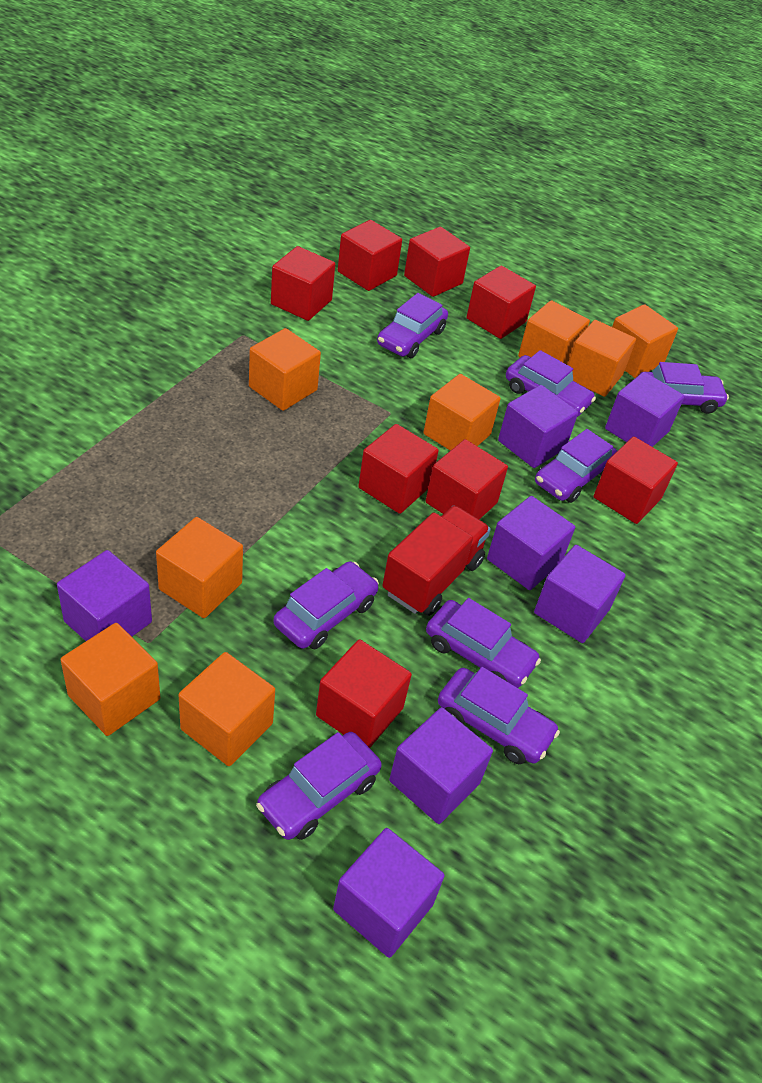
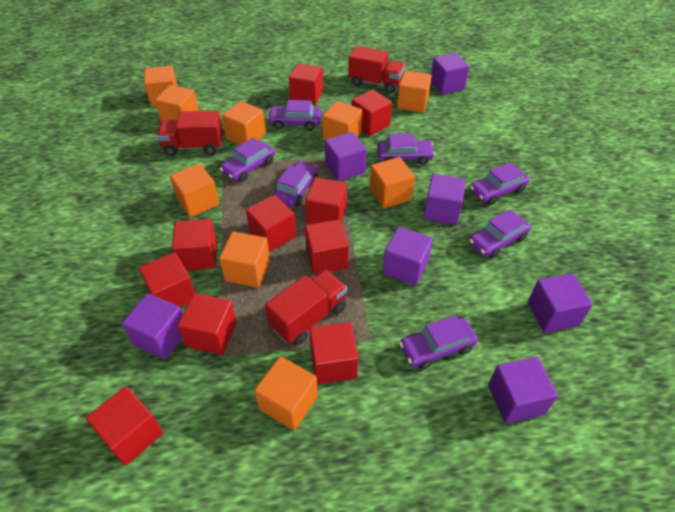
orange cube: [61,623,160,736] [156,517,243,618] [179,652,275,766] [249,328,321,411] [423,374,501,451] [518,300,590,365] [568,320,636,397] [612,304,678,378] = 8 -> [144,66,178,107] [155,85,199,121] [170,163,219,218] [219,231,270,288] [222,101,266,145] [254,356,318,431] [322,101,362,140] [370,157,415,209] [397,70,432,113] = 9
purple car: [256,732,382,840] [274,561,379,650] [377,293,448,358] [426,598,541,688] [438,667,560,764] [506,350,596,417] [535,429,617,503] [639,362,729,414] = 8 -> [220,138,275,182] [267,100,321,130] [273,161,318,207] [377,134,435,165] [399,315,478,370] [469,209,531,258] [470,162,529,205] = 7
red cube: [271,246,335,321] [316,639,412,748] [338,220,402,291] [358,424,439,514] [404,227,470,297] [426,439,508,519] [467,266,536,339] [593,437,678,524] = 8 -> [86,386,163,466] [139,252,195,307] [172,219,217,271] [177,293,237,355] [246,195,296,252] [289,63,323,105] [305,177,347,224] [305,220,349,275] [309,322,359,384] [352,89,392,136] = 10
red truck: [382,505,491,616] = 1 -> [157,111,223,156] [265,270,347,345] [348,46,405,93] = 3

